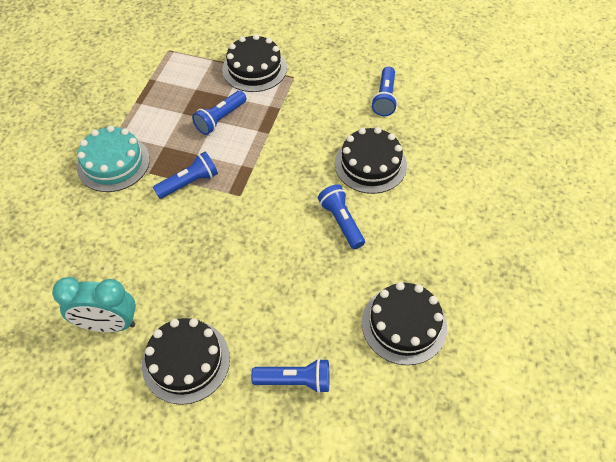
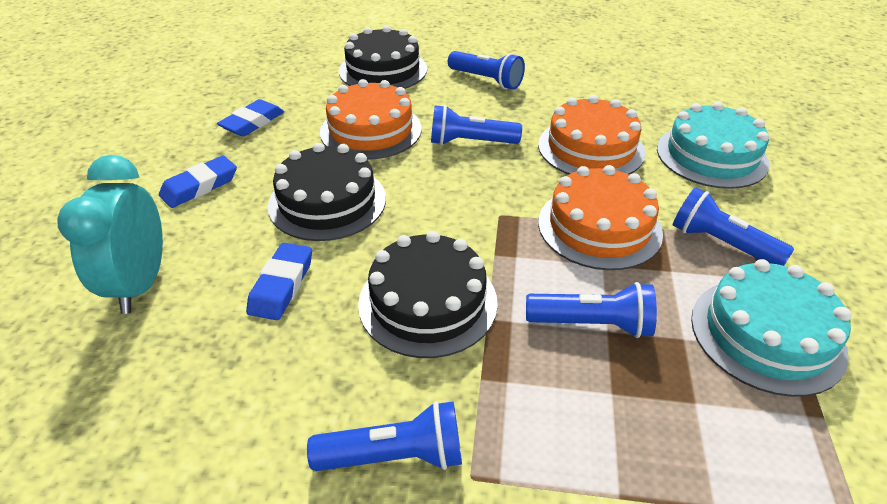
black cake: [142,318,230,405] [222,34,287,92] [335,127,407,194] [362,282,447,365] = 4 -> [268,143,386,241] [339,25,427,89] [358,231,498,358] = 3
blue eraser: none = 0 -> [159,156,237,208] [217,99,284,137] [246,243,312,320] = 3
orange cake: none = 0 -> [320,79,422,160] [538,95,645,175] [538,165,663,270] = 3
turquoise cake: [77,125,150,192] = 1 -> [657,102,770,189] [691,259,852,397] = 2

